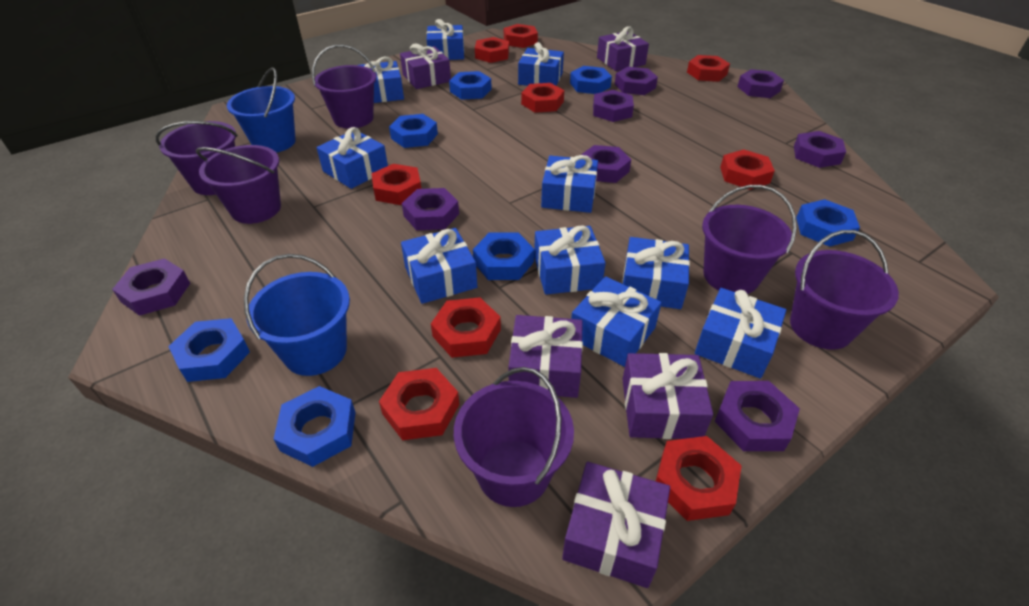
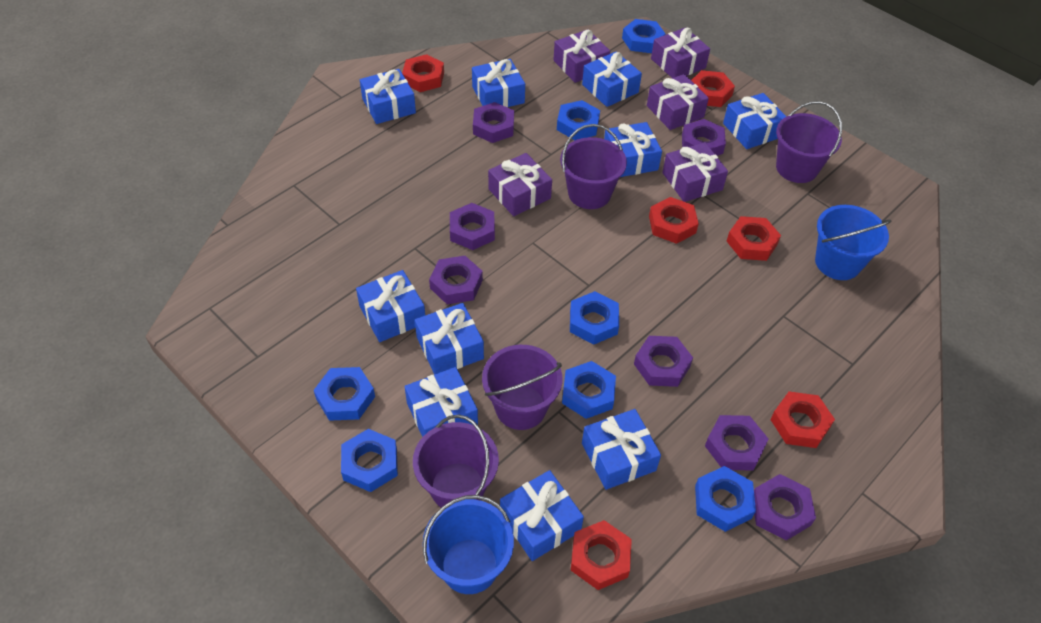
purple bucket: [156,121,238,195] [196,145,281,224] [312,44,377,129] [454,367,574,507] [702,185,797,294] [790,230,899,350] = 6 -> [413,415,499,508] [482,345,562,430] [560,124,627,209] [776,101,842,183] = 4
purple nut: [112,258,190,316] [402,188,459,230] [581,145,631,183] [593,90,634,122] [615,67,658,95] [714,381,800,451] [737,69,784,98] [794,131,846,168] = 8 -> [429,256,483,304] [450,203,495,250] [473,102,514,143] [634,336,693,387] [682,119,726,156] [705,415,769,471] [754,474,816,541] = 7
red nut: [372,164,421,205] [379,368,459,440] [431,297,501,358] [475,37,509,63] [504,24,538,48] [521,83,564,113] [656,436,742,521] [687,55,730,82] [720,149,775,190] = 9 -> [402,54,444,92] [571,520,632,590] [649,197,699,244] [691,70,735,107] [727,216,781,261] [770,391,835,448] = 6

